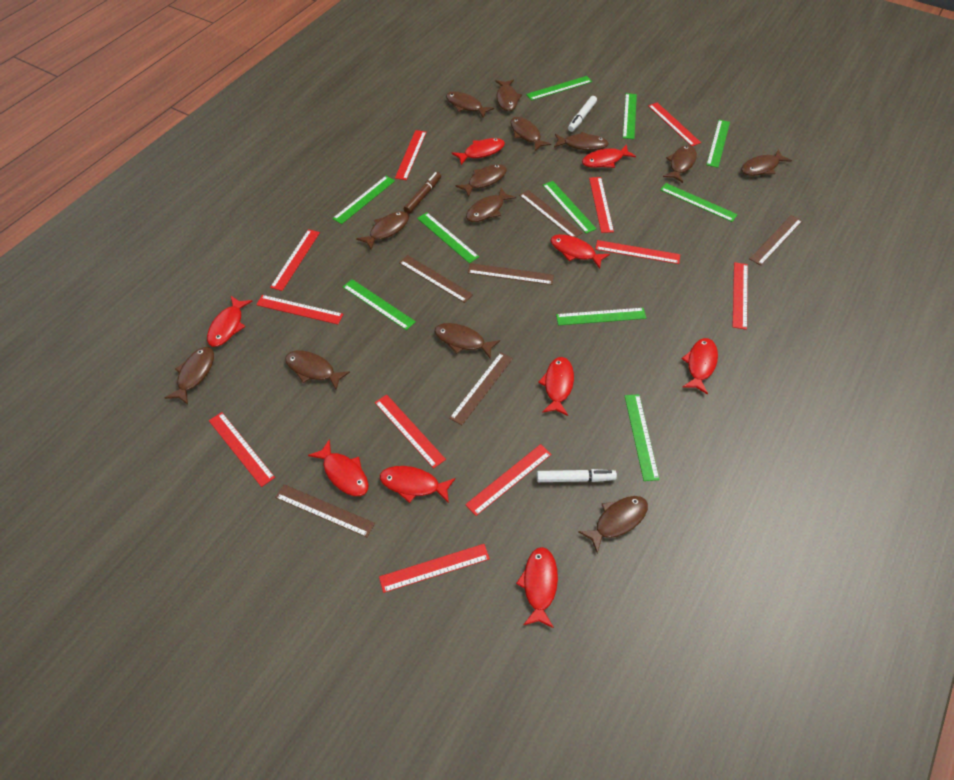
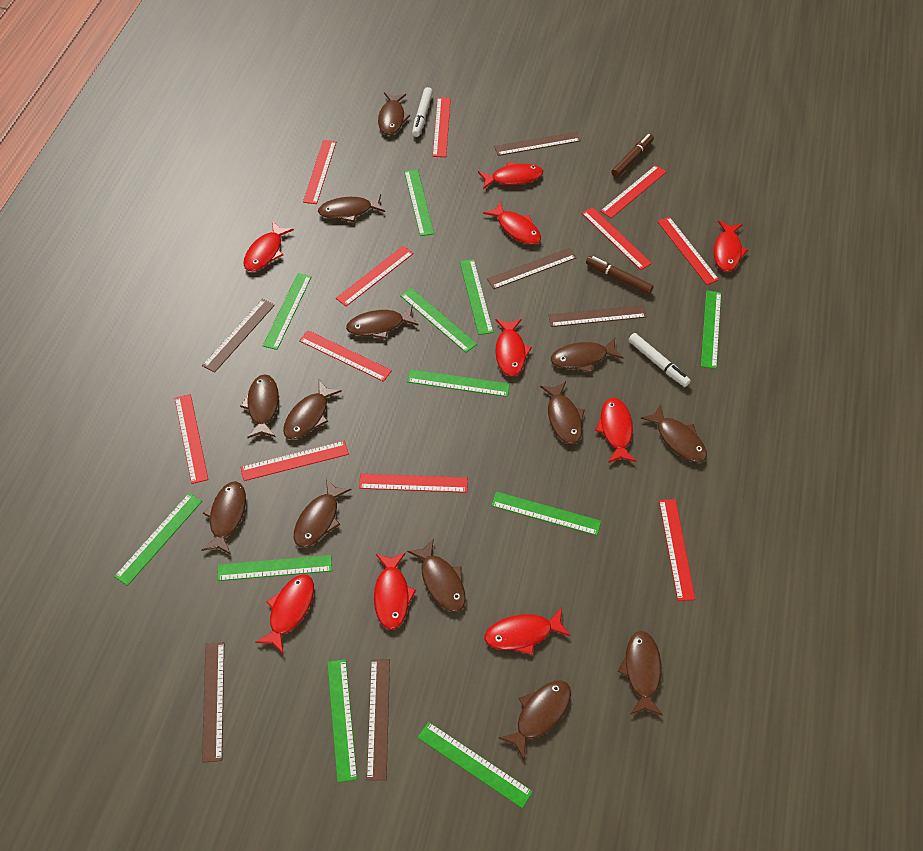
brown marker: [404,172,441,214] = 1 -> [586,256,654,295] [611,134,654,177] = 2
green ruler: [332,176,395,224] [343,279,416,330] [417,213,479,263] [526,76,592,101] [543,181,597,234] [556,308,646,325] [623,93,637,139] [625,394,660,481] [660,183,738,222] [706,120,730,168] = 10 -> [114,493,202,586] [217,555,332,581] [263,273,312,350] [327,659,357,782] [400,288,477,353] [404,169,434,236] [407,369,510,397] [417,722,533,808] [460,259,494,335] [491,491,601,536] [701,290,721,369] = 11

